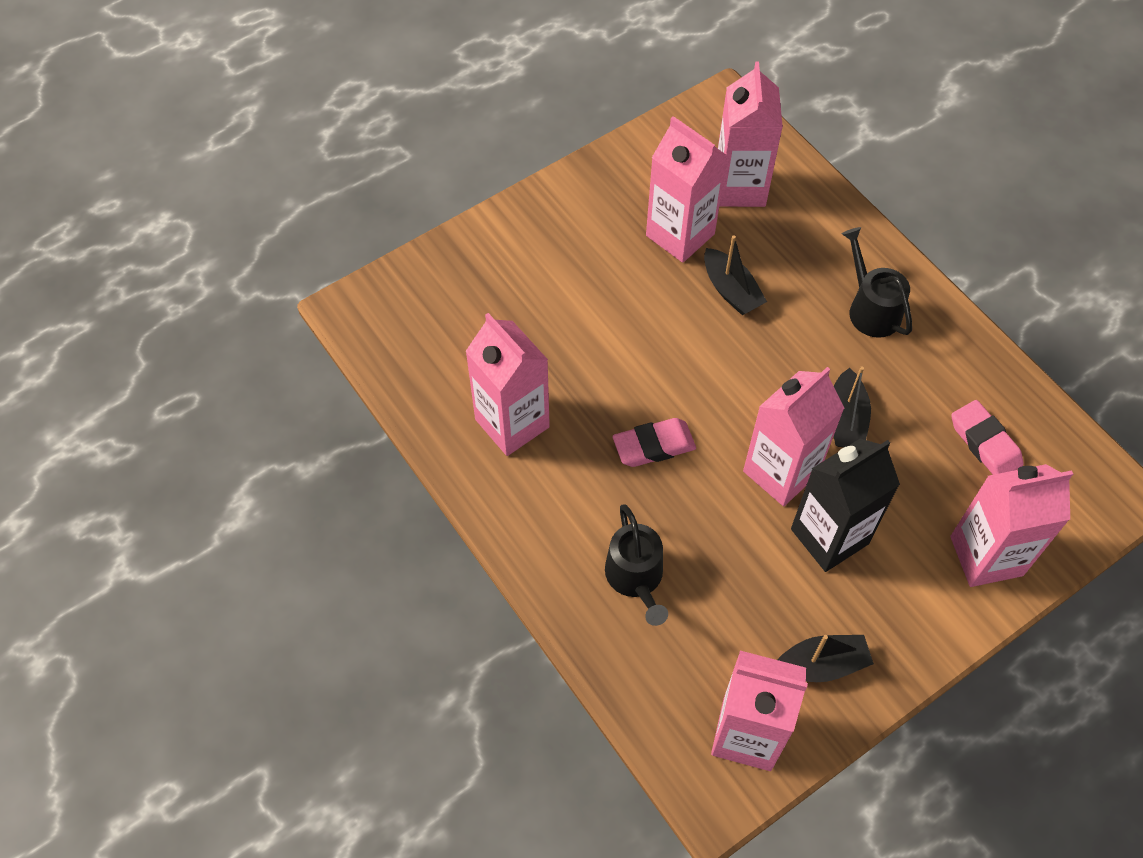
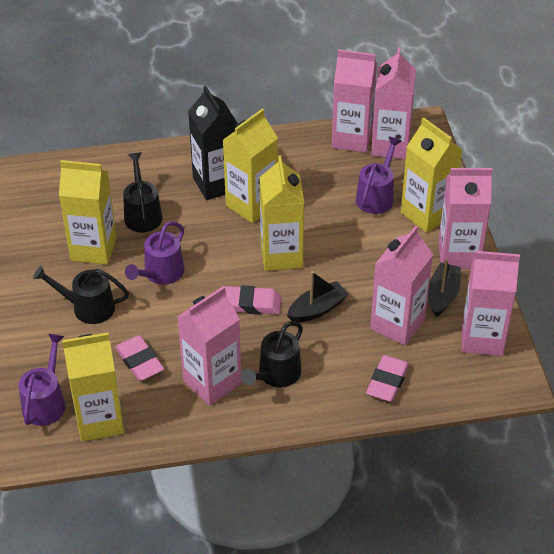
black boat: [704,235,767,315] [778,635,874,682] [834,366,871,447] = 3 -> [287,271,349,323] [428,259,461,317] = 2
black watering can: [605,504,668,626] [842,227,912,338] = 2 -> [33,266,129,324] [123,153,162,233] [241,321,303,387] = 3
pink eraser: [612,418,696,467] [952,400,1023,475] = 2 -> [115,335,164,381] [224,286,281,314] [366,355,409,402] = 3
purple watering can: none = 0 -> [19,334,65,426] [125,221,184,285] [356,137,401,214] = 3
yellow carton: none = 0 -> [59,160,117,265] [62,332,124,442] [223,109,278,223] [259,155,304,271] [401,117,462,233] = 5

